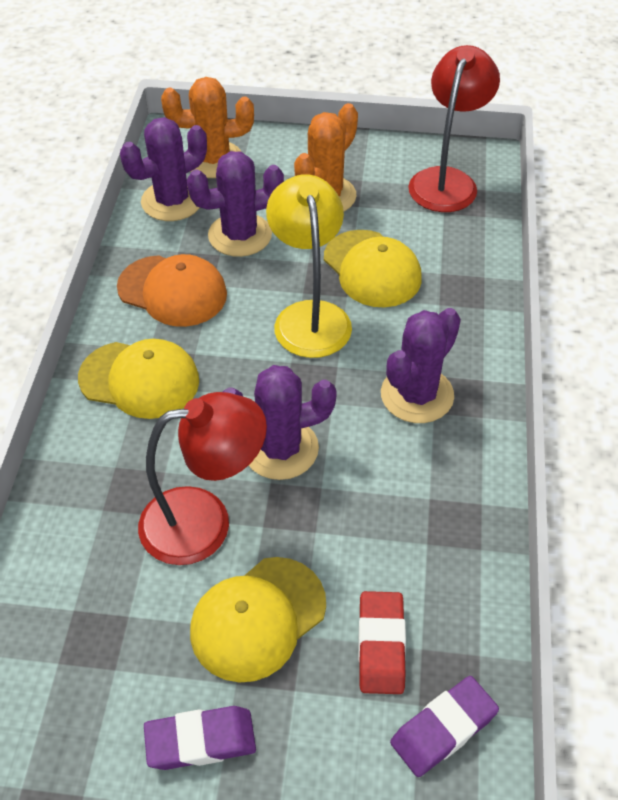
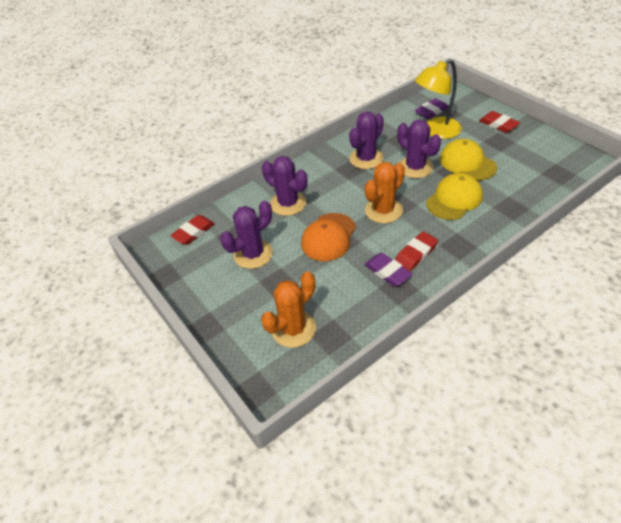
red eraser: [358,591,406,694] = 1 -> [170,215,215,245] [395,231,438,271] [479,111,520,133] = 3
red lamp: [138,392,267,565] [408,45,500,212] = 2 -> none = 0
yellow cap: [78,339,199,419] [190,557,326,683] [324,230,422,307] = 3 -> [426,173,483,220] [440,139,497,181] = 2

